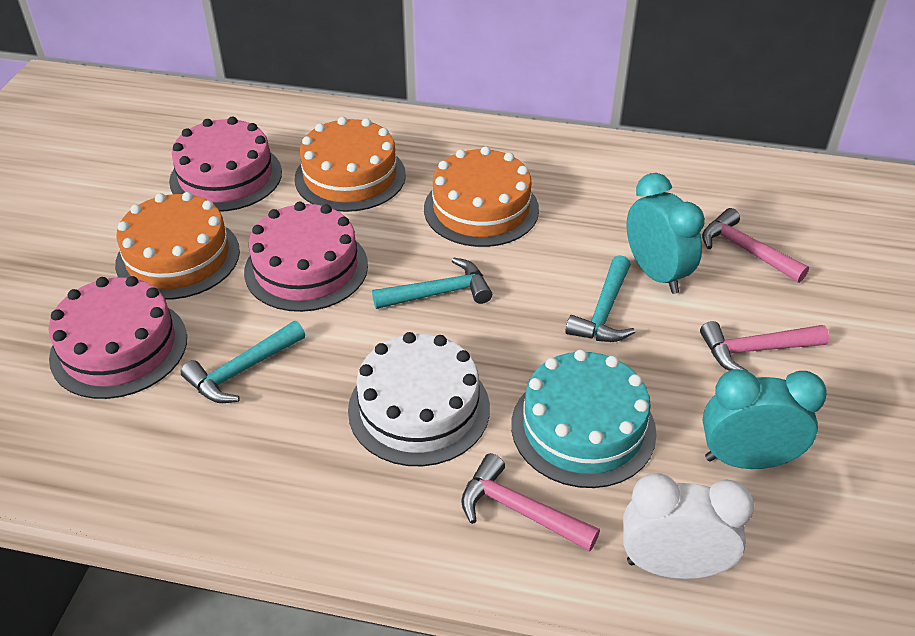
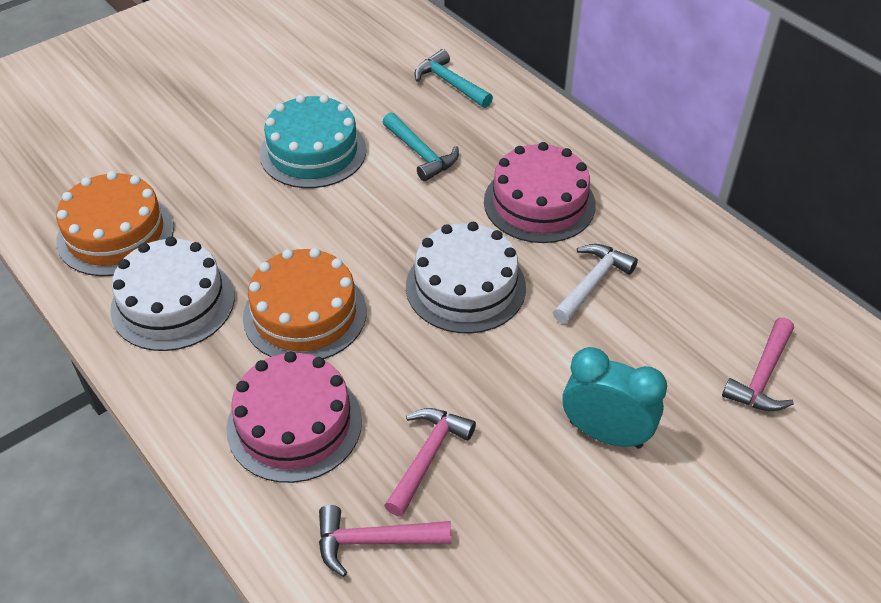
orange cake: [115,192,240,300] [295,117,406,212] [424,146,539,247] = 3 -> [56,171,174,276] [243,248,366,359] = 2
pink cake: [49,276,187,399] [169,117,282,212] [244,202,368,312] = 3 -> [226,351,362,483] [484,142,596,243] = 2
turquoise clock: [626,173,705,294] [703,369,827,469] = 2 -> [562,347,667,449] = 1
turquoise hammer: [181,321,305,403] [372,258,492,309] [565,255,635,342] = 3 -> [383,112,459,181] [414,49,493,108] = 2
white cake: [348,332,490,466] = 1 -> [110,237,235,351] [406,222,526,333] = 2
white clock: [623,473,754,579] = 1 -> none = 0
white hammer: none = 0 -> [553,244,638,324] = 1

